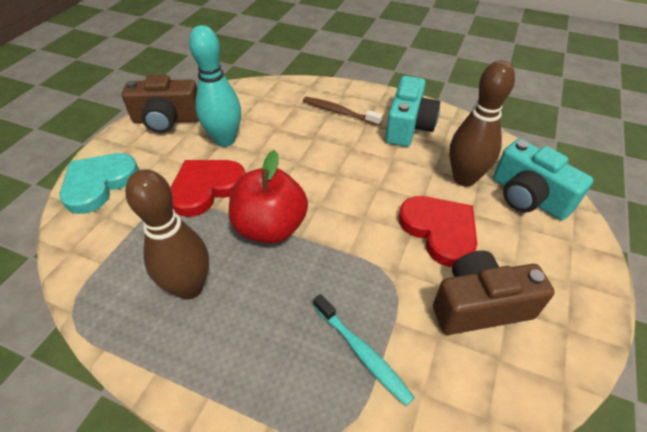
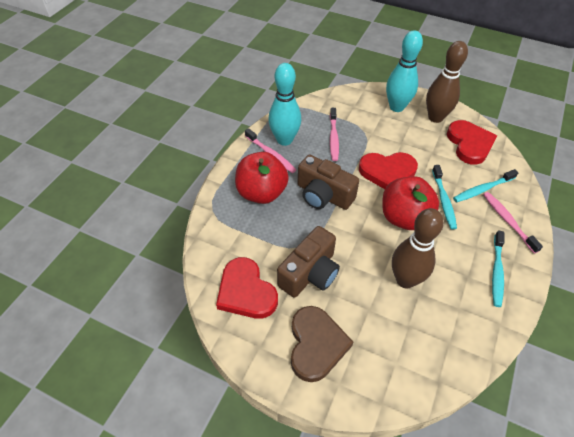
brown heart: none = 0 -> [291,306,353,382] = 1
brown toothbrush: [303,97,382,126] = 1 -> none = 0
pink toothbrush: none = 0 -> [245,128,296,173] [330,108,339,161] [483,192,543,254] = 3
red apple: [229,150,308,244] = 1 -> [235,152,289,204] [382,176,439,230] = 2
red heart: [171,160,245,217] [399,196,477,267] = 2 -> [216,257,278,319] [359,152,418,189] [447,120,497,165] = 3
turquoise bowling pin: [189,25,241,147] = 1 -> [268,63,301,146] [386,30,423,112] = 2
turquoise camera: [385,76,440,147] [493,139,593,220] = 2 -> none = 0
turquoise heart: [59,153,139,214] = 1 -> none = 0
turquoise toothbrush: [314,294,415,406] = 1 -> [432,165,457,230] [453,169,519,202] [492,230,504,307] = 3

